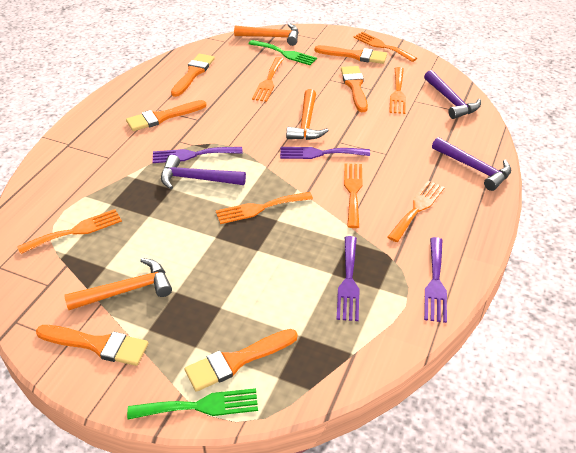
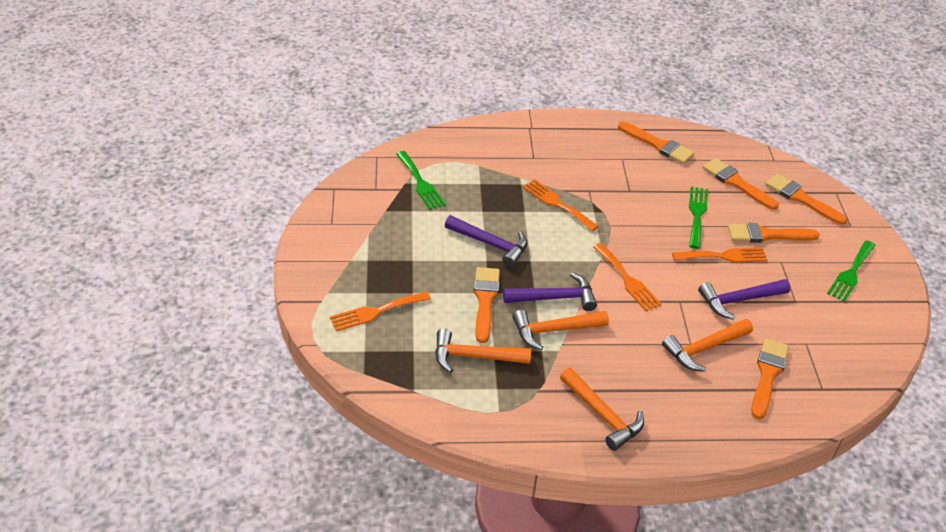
green fork: [127,388,258,419] [248,40,317,65] = 2 -> [396,151,446,210] [689,187,708,249] [827,240,875,302] = 3
orange fork: [17,209,122,254] [216,192,313,224] [252,57,284,102] [344,163,363,228] [353,32,417,62] [388,181,445,242] [389,67,406,114] = 7 -> [330,291,431,331] [523,179,599,231] [593,243,662,312] [672,247,768,263] = 4
orange hammer: [64,258,172,310] [234,23,299,46] [286,89,329,140] = 3 -> [435,328,531,373] [512,310,609,350] [560,368,644,451] [662,319,753,372] = 4
purple fork: [152,147,243,163] [280,147,370,159] [336,236,359,321] [424,237,447,323] = 4 -> none = 0

